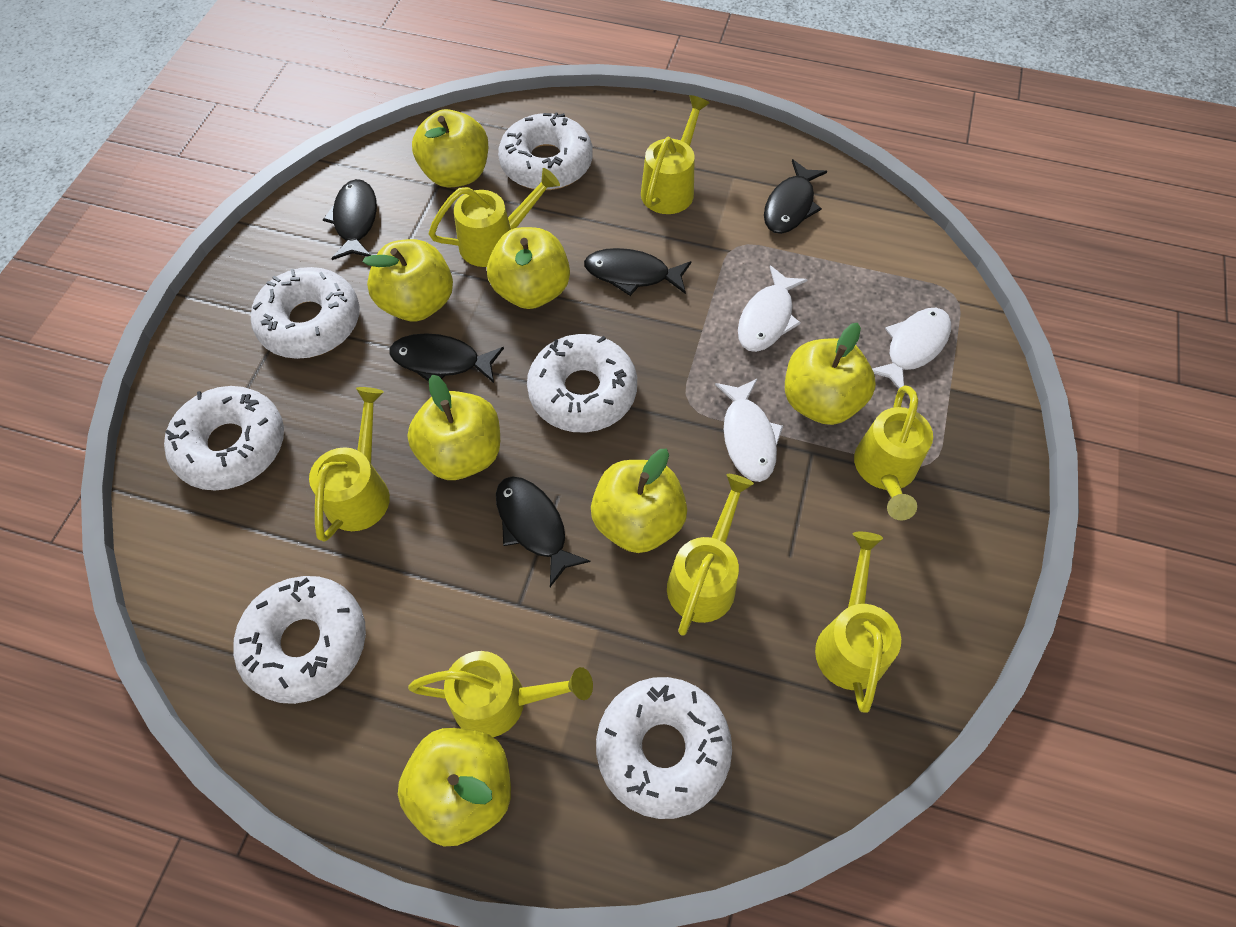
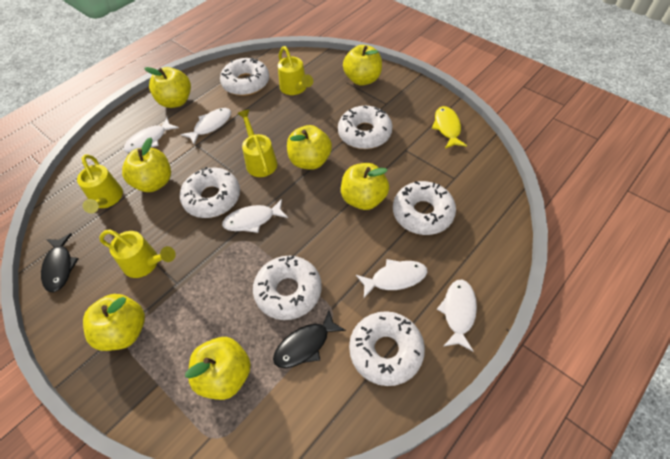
black fish: [323,179,377,260] [389,333,504,383] [496,476,591,587] [584,248,692,296] [764,159,827,234] = 5 -> [41,233,79,292] [273,310,346,368] = 2
white fish: [715,379,783,482] [738,266,808,352] [872,308,951,389] = 3 -> [123,118,179,153] [181,108,231,145] [222,199,288,233] [356,259,428,298] [437,280,477,351] = 5
yellow fish: none = 0 -> [432,106,467,149] = 1
yellow watering can: [309,387,390,542] [408,651,593,737] [428,168,560,267] [641,95,710,214] [667,474,754,636] [815,532,901,713] [854,385,933,520] = 7 -> [77,155,123,213] [99,229,176,278] [237,109,277,177] [278,46,313,95] = 4

